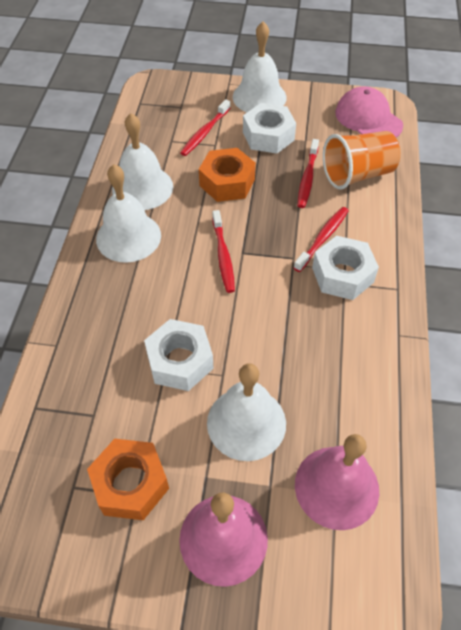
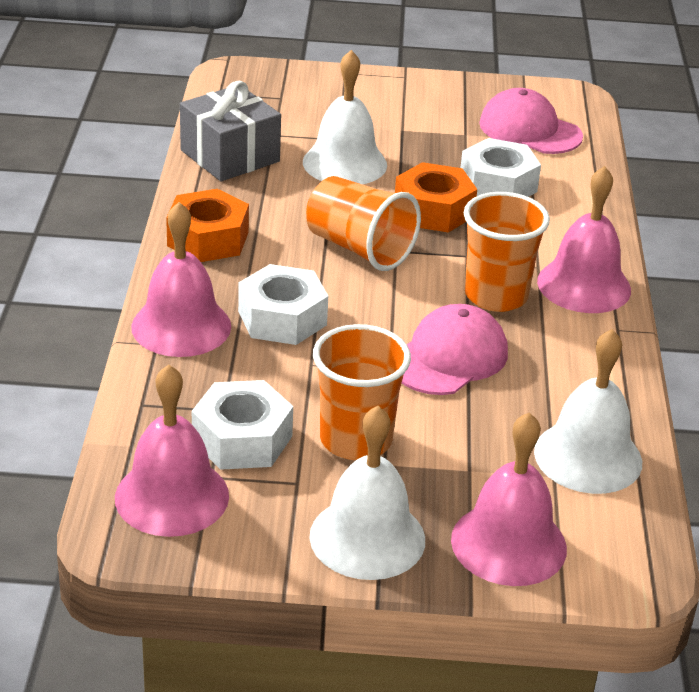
grey gift: none = 0 -> [180,81,281,181] = 1
orange cup: [323,131,401,190] = 1 -> [306,176,421,271] [313,324,411,460] [464,192,550,312] = 3
pink bell: [179,493,268,587] [295,434,379,530] = 2 -> [115,364,229,537] [131,202,231,357] [451,412,567,586] [537,166,631,313] = 4
pink cap: [335,86,403,138] = 1 -> [402,304,508,395] [479,88,583,154] = 2
red toothbrush: [180,99,230,156] [212,210,235,293] [294,207,349,272] [297,139,319,208] = 4 -> none = 0
white bell: [96,164,161,263] [112,113,173,210] [207,363,286,461] [233,22,286,112] = 4 -> [303,50,387,184] [309,406,425,580] [534,329,642,494] = 3

